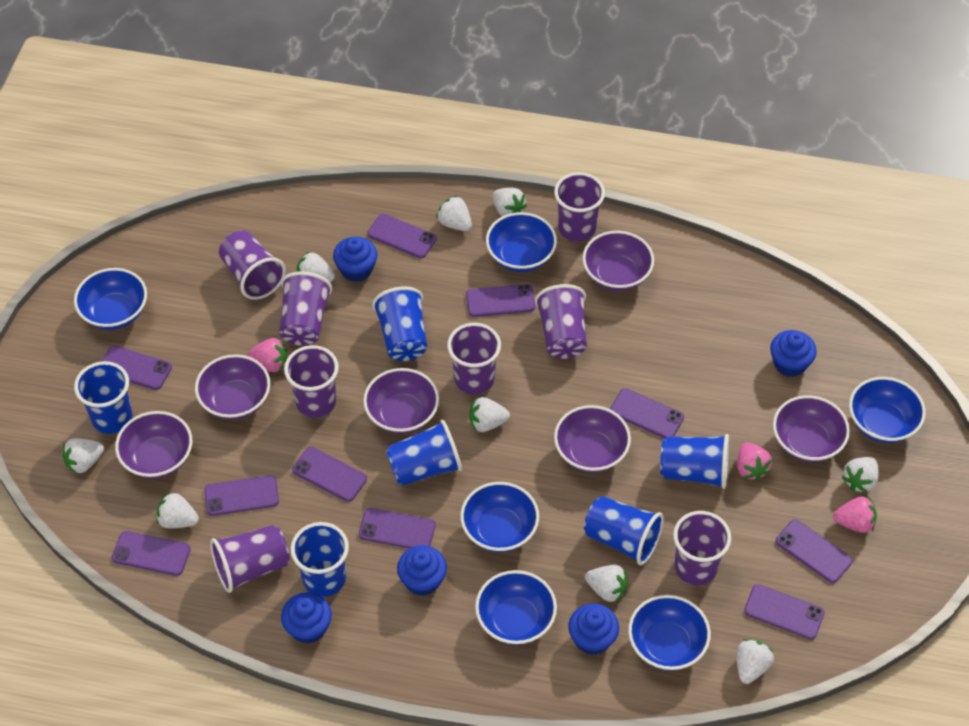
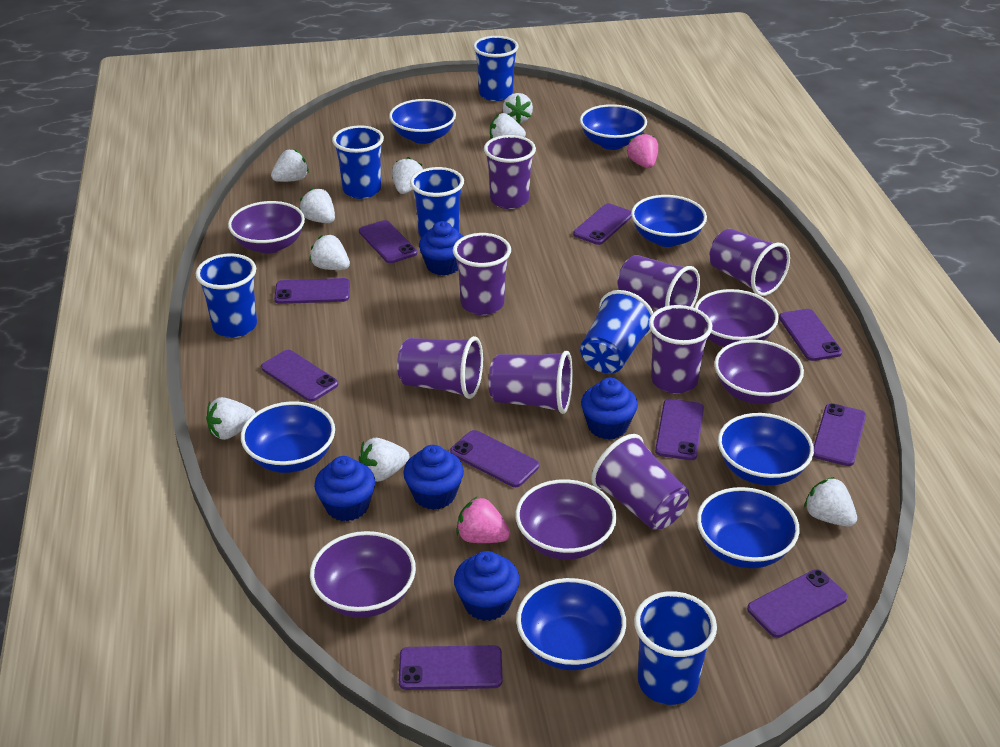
blue bowl: [74,268,147,330] [460,482,539,552] [475,570,557,645] [486,212,557,272] [628,595,711,671] [849,377,926,443] = 6 -> [241,401,335,473] [389,99,456,144] [516,578,626,670] [580,104,647,150] [631,195,707,247] [697,487,800,568] [718,413,814,485] = 7
pink strawberry: [248,338,287,372] [737,442,772,481] [833,496,877,533] = 3 -> [457,496,510,543] [627,133,658,168] = 2
purple bowl: [115,411,192,479] [195,354,270,420] [363,368,439,434] [554,405,631,473] [582,231,654,291] [773,395,850,462] = 6 -> [228,201,305,254] [310,531,416,618] [515,479,617,560] [694,289,779,347] [714,340,804,404] = 5

